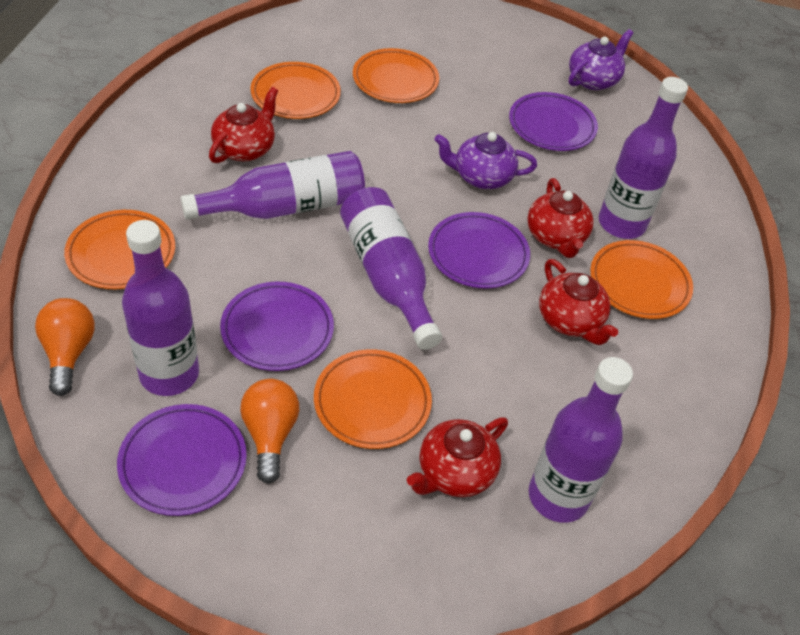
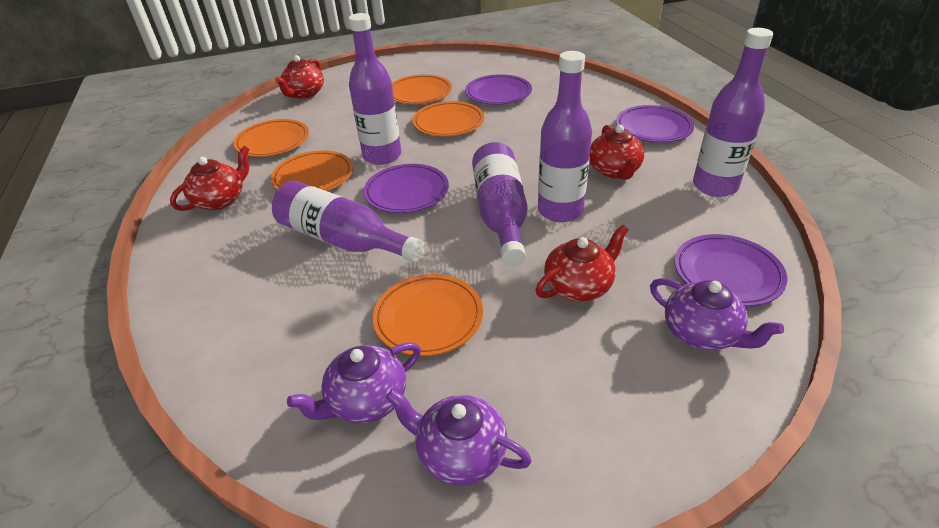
orange light bulb: [35,298,95,396] [240,379,299,484] = 2 -> none = 0
purple teapot: [434,132,537,189] [569,29,633,90] = 2 -> [287,342,421,424] [386,389,532,486] [650,278,784,351] = 3

